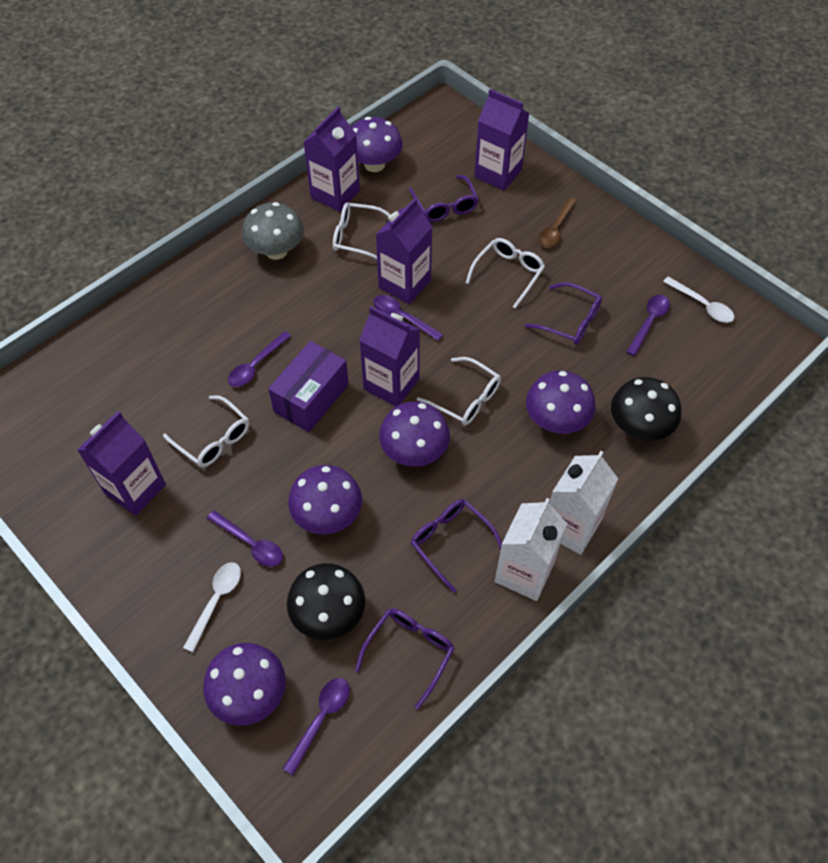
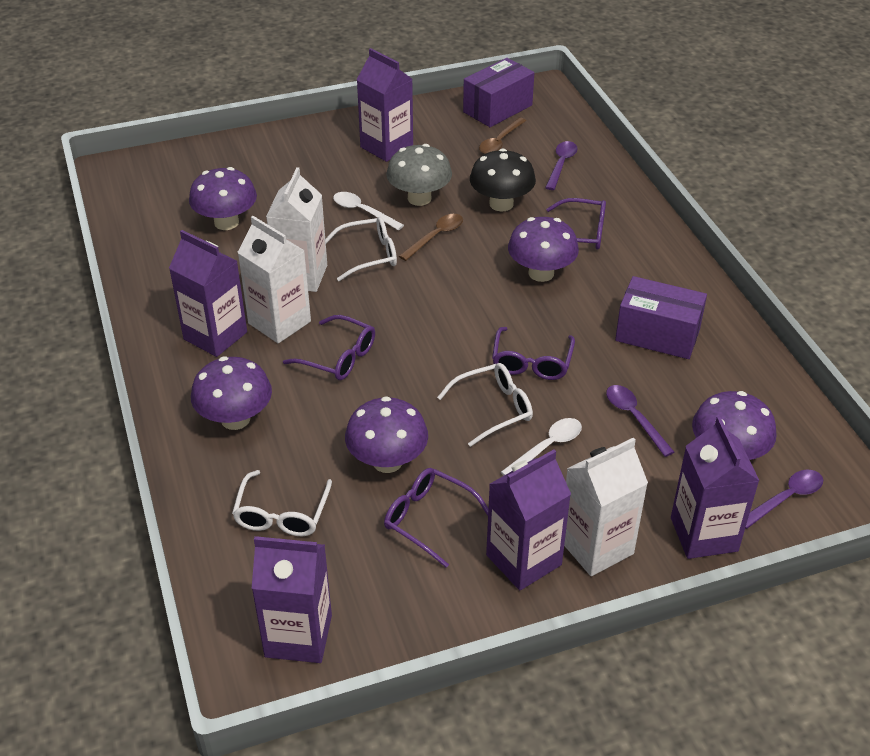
black mushroom: [287,563,365,640] [611,377,681,441] = 2 -> [470,148,536,211] = 1
brown spoon: [539,198,576,248] = 1 -> [399,214,463,261] [479,118,526,154] = 2
purple box: [268,341,349,432] = 1 -> [463,58,534,127] [615,276,707,359] = 2
purple spoon: [207,510,283,567] [228,331,291,387] [283,678,350,775] [373,295,443,341] [626,295,670,356] = 5 -> [545,141,578,190] [606,385,674,457] [746,470,823,529] = 3
white carton: [495,498,567,601] [549,451,618,555] = 2 -> [237,216,311,343] [266,167,327,292] [564,438,648,576] = 3
white glasses: [163,395,249,467] [333,202,391,259] [417,357,501,425] [466,238,545,309] = 4 -> [232,470,332,536] [325,217,397,281] [437,363,533,447] = 3

